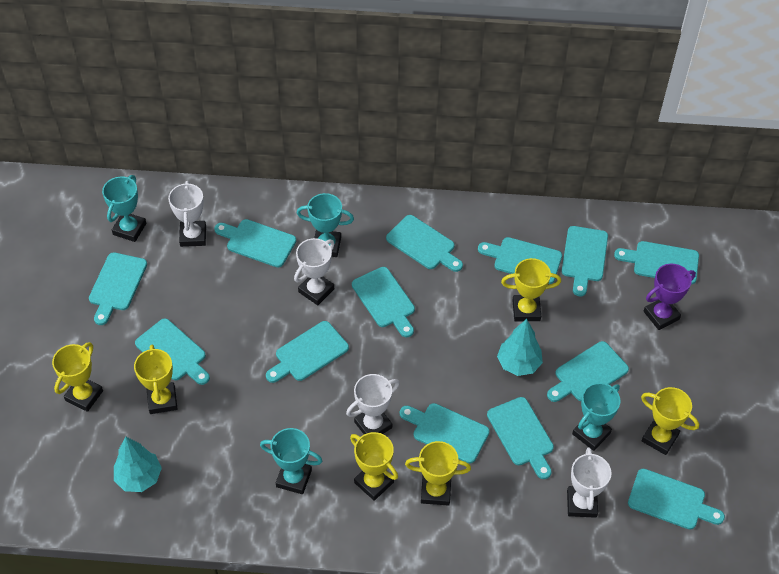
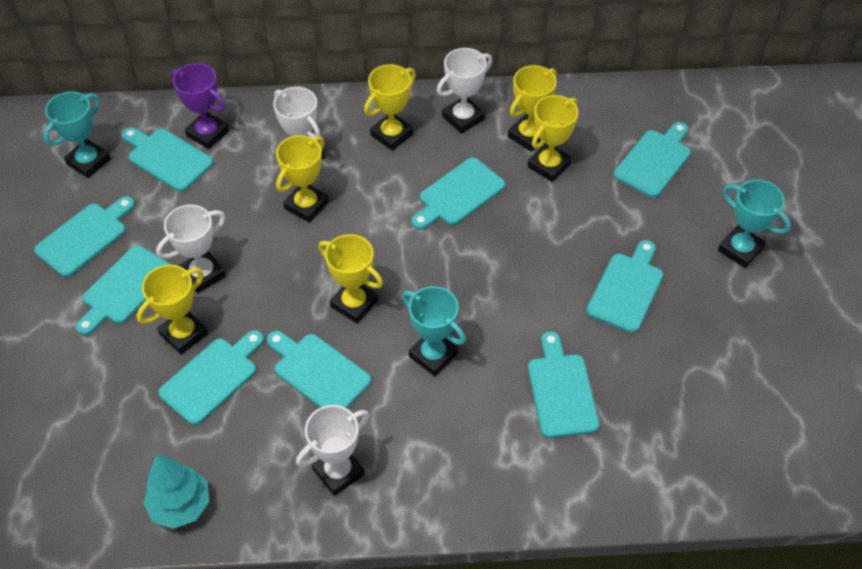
turquoise cutting board: [89,252,147,325] [135,319,210,385] [214,219,296,267] [266,321,349,383] [352,267,415,337] [386,215,463,272] [400,403,490,464] [478,237,562,284] [487,397,554,479] [547,341,629,402] [562,226,608,296] [614,241,699,284] [628,469,725,530] = 13 -> [34,196,135,277] [76,245,171,335] [122,127,213,192] [158,330,264,425] [267,331,371,408] [411,158,505,230] [528,331,599,438] [586,240,663,333] [614,122,691,198] = 9
turquoise tree: [114,436,162,492] [497,319,543,376] = 2 -> [143,454,209,529] = 1
turquoise trophy: [102,175,146,242] [260,428,322,494] [297,193,354,257] [572,383,620,451] = 4 -> [44,91,111,178] [402,286,466,376] [718,180,791,268] = 3

